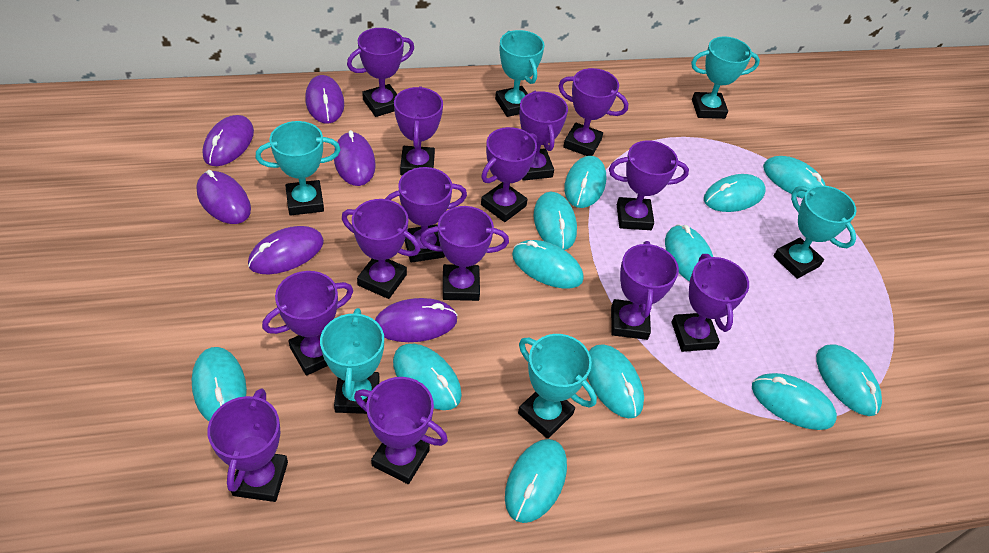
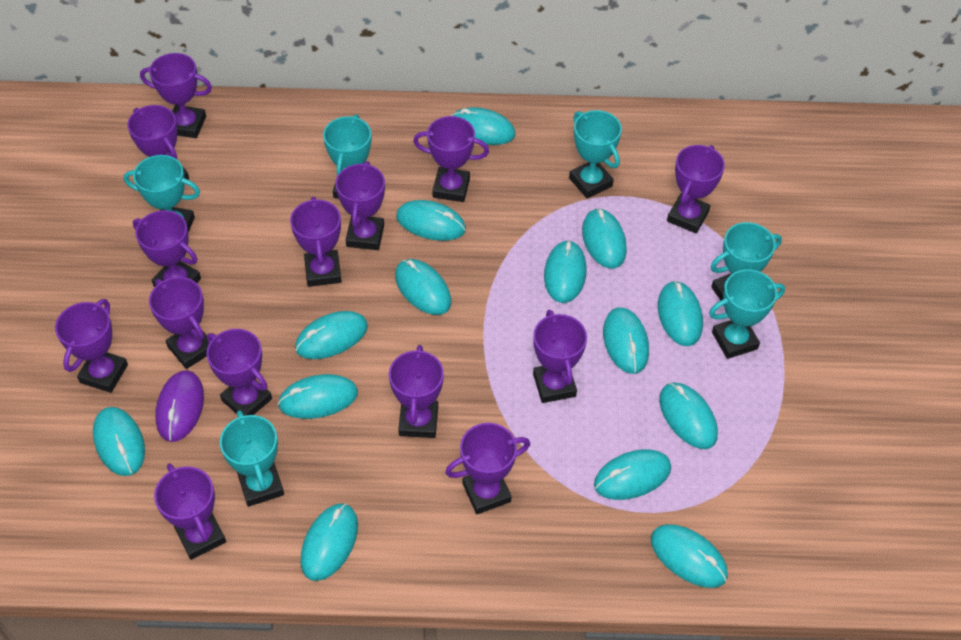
purple mouse: [196,170,251,224] [203,115,254,166] [248,226,324,274] [305,75,344,124] [334,130,376,186] [375,298,458,342] = 6 -> [155,370,204,442] = 1
turquoise mouse: [192,347,247,421] [393,344,462,410] [505,439,567,523] [512,240,584,289] [534,192,577,250] [564,156,606,208] [588,345,644,418] [665,224,713,281] [704,174,766,212] [752,373,837,430] [763,156,826,199] [816,344,882,416] = 12 -> [93,407,145,476] [278,374,358,419] [295,311,368,359] [301,503,358,581] [395,259,451,315] [396,200,466,241] [451,107,515,145] [544,240,586,303] [582,208,627,268] [594,449,671,500] [603,308,649,374] [651,524,728,588] [658,281,703,346] [659,382,718,449] = 14

